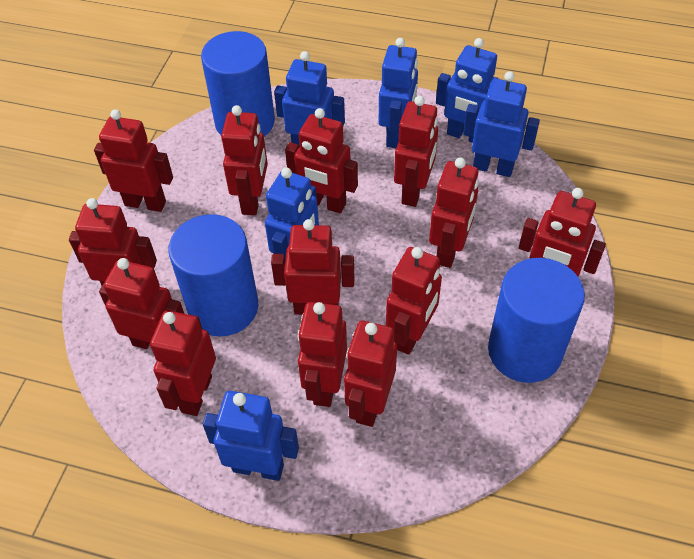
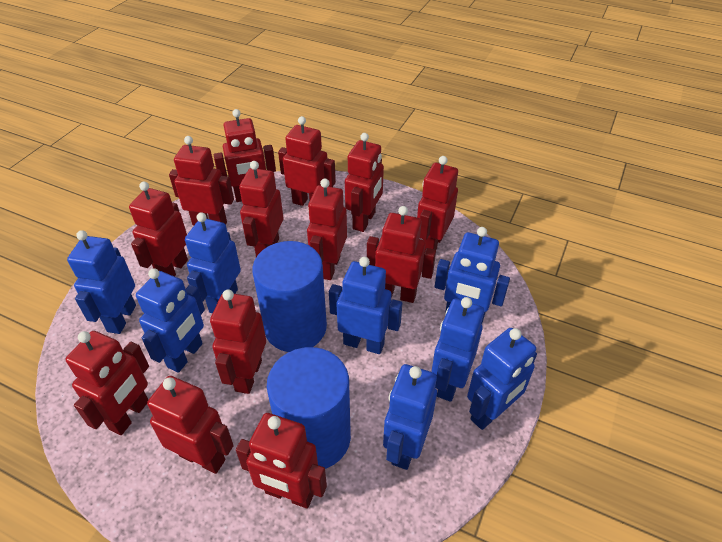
blue cylinder: [168,214,258,337] [201,31,275,136] [488,258,585,383] = 3 -> [252,241,327,352] [267,347,351,469] = 2
blue robot: [203,391,299,481] [265,168,319,259] [274,51,345,146] [379,38,418,148] [436,38,499,143] [463,71,540,177] = 6 -> [67,230,136,334] [136,268,205,373] [185,212,241,313] [329,257,402,354] [383,364,437,470] [431,297,484,402] [435,227,510,324] [467,328,537,430] = 8

